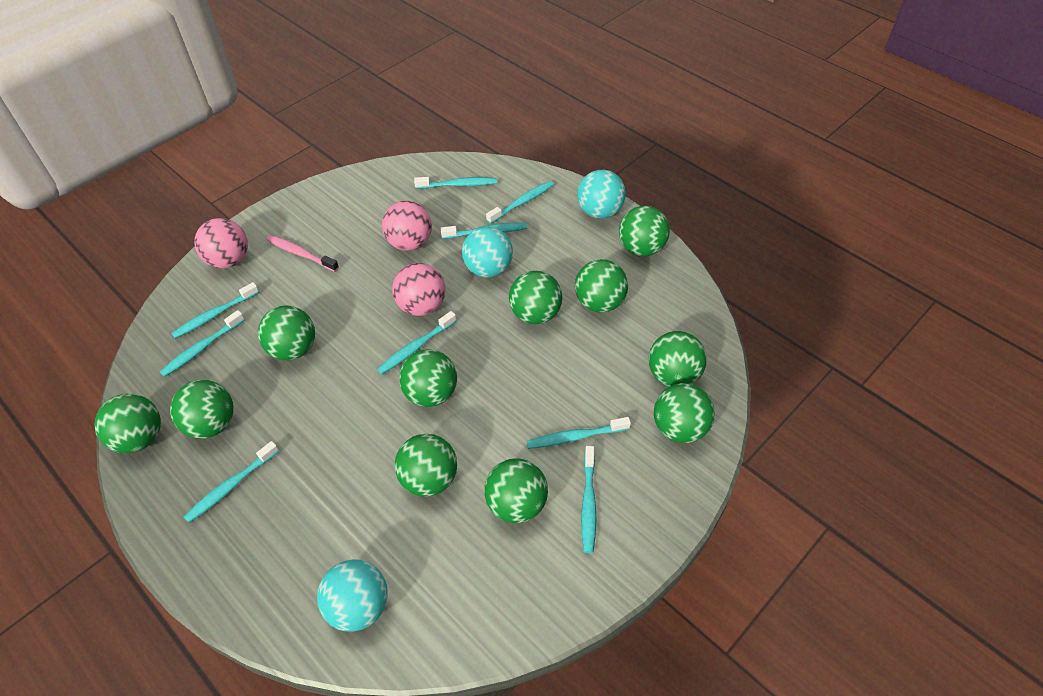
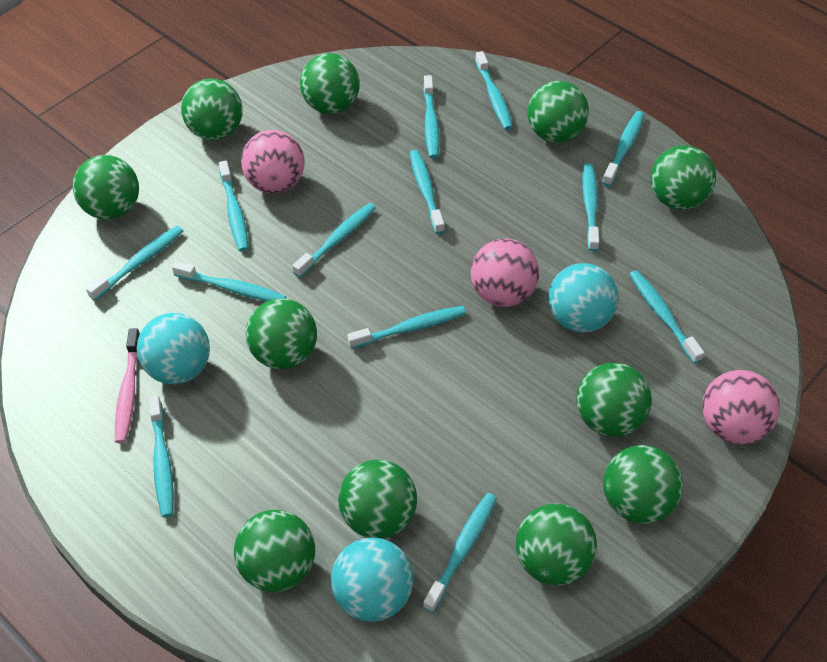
turquoise toothbrush: [160,310,245,377] [171,282,259,339] [184,441,279,523] [377,311,456,374] [414,177,497,189] [440,223,527,239] [486,181,554,224] [526,417,631,449] [581,446,596,553] = 9 -> [86,226,183,301] [149,395,174,517] [172,261,286,302] [219,161,248,251] [292,203,376,278] [347,306,466,349] [410,150,445,234] [423,75,440,158] [423,493,497,613] [475,51,513,130] [582,164,599,251] [602,111,644,186] [629,270,705,364] = 13

